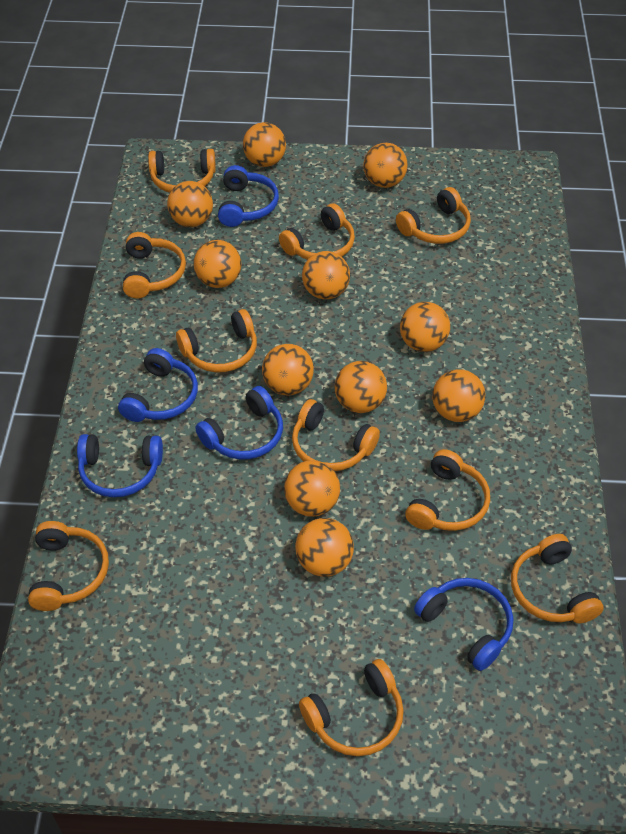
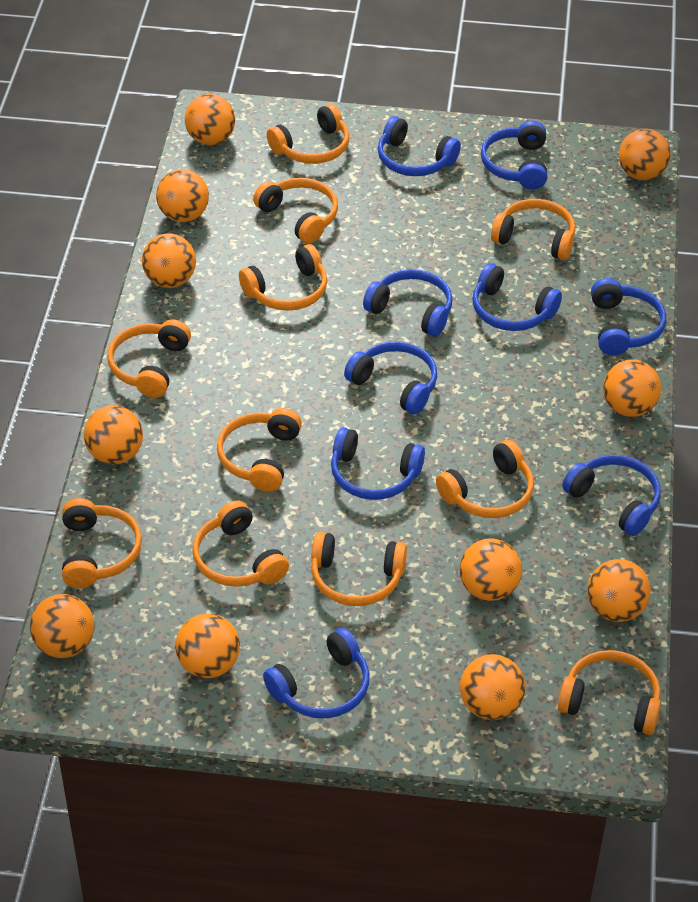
blue headphones: [77,434,163,497] [118,348,198,422] [195,386,283,460] [218,165,279,227] [414,578,513,671] = 5 -> [263,628,370,718] [331,427,425,500] [344,341,437,414] [363,269,452,336] [378,116,461,176] [472,263,562,331] [481,120,547,189] [562,455,661,536] [591,278,666,356] = 9
orange headphones: [28,521,109,611] [123,232,186,298] [148,149,216,193] [176,309,257,373] [279,203,355,260] [292,399,380,471] [299,659,404,756] [396,187,471,244] [405,449,490,531] [511,534,604,624] = 10 -> [62,498,142,588] [107,319,191,398] [192,500,289,587] [217,408,302,492] [239,244,328,311] [253,178,338,244] [267,104,350,164] [311,532,407,606] [436,440,534,518] [491,199,576,260] [558,650,661,735] = 11

